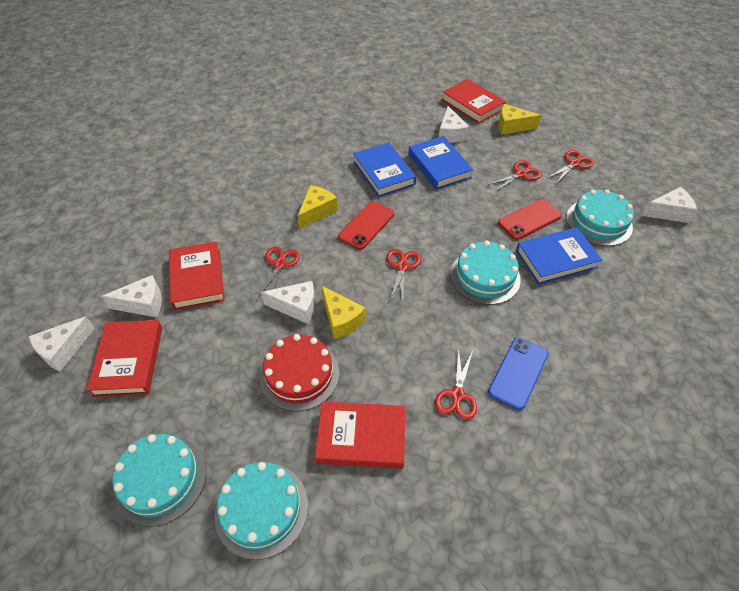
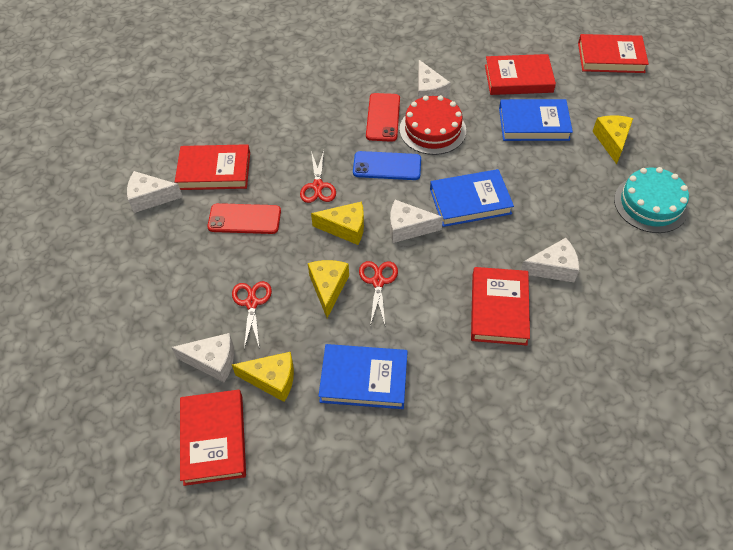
red book: [86,320,162,397] [169,241,225,310] [315,401,405,469] [442,79,506,124] = 4 -> [175,144,250,190] [180,390,246,486] [471,267,530,346] [485,54,556,95] [578,34,649,73] = 5
red scissors: [258,246,300,298] [386,249,421,301] [435,348,477,420] [487,160,542,192] [548,150,594,184] = 5 -> [232,281,272,349] [300,150,336,203] [359,261,398,326] = 3
turquoise cake: [112,434,206,527] [214,462,308,560] [450,241,521,305] [566,189,634,246] = 4 -> [614,167,689,233] = 1
yellow cheese: [298,185,338,229] [322,286,366,339] [499,104,541,135] = 3 -> [232,352,294,402] [308,260,349,318] [311,201,364,245] [592,115,633,164] = 4

